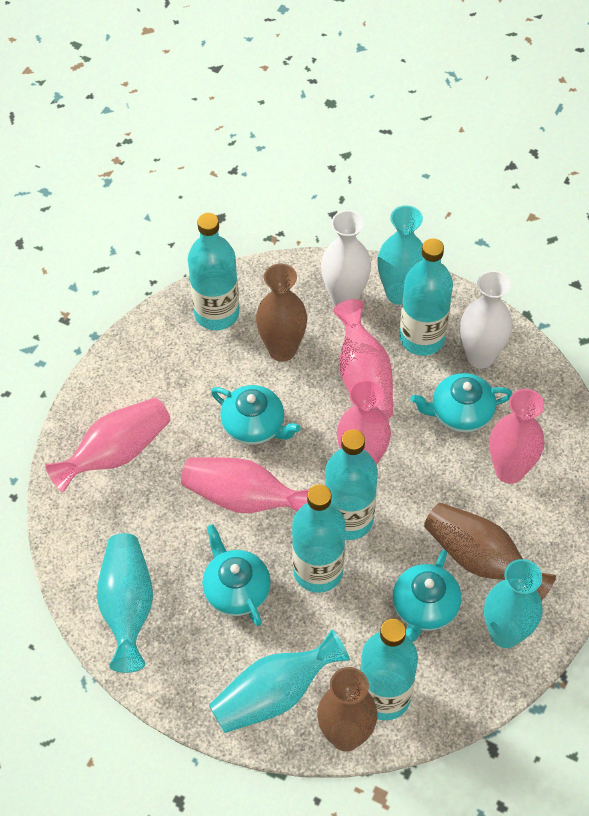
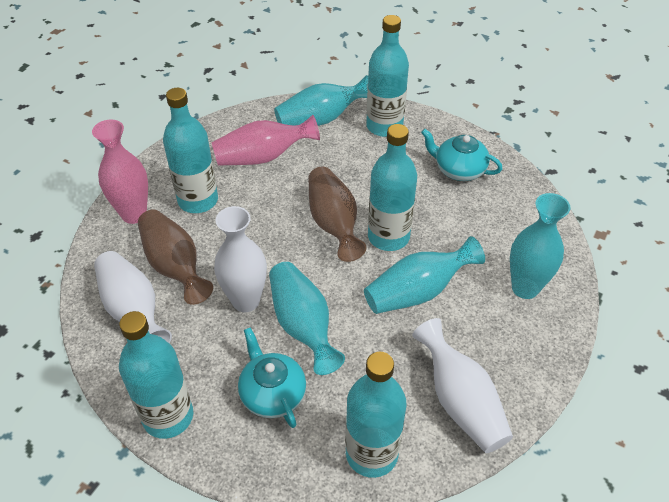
brown vase: [256,264,307,362] [317,667,378,751] [424,503,556,601] = 3 -> [138,209,213,305] [308,167,366,262] = 2
pink vase: [45,398,170,492] [181,457,309,513] [333,299,393,419] [337,380,391,465] [489,389,544,484] = 5 -> [92,119,148,224] [212,115,320,166] = 2
turquoise teapot: [202,524,271,626] [211,385,301,445] [393,550,461,642] [411,373,513,433] = 4 -> [238,327,306,428] [421,129,503,181] = 2
white vase: [321,210,371,306] [460,270,512,369] = 2 -> [94,251,172,343] [214,206,267,312] [412,318,513,453] = 3

